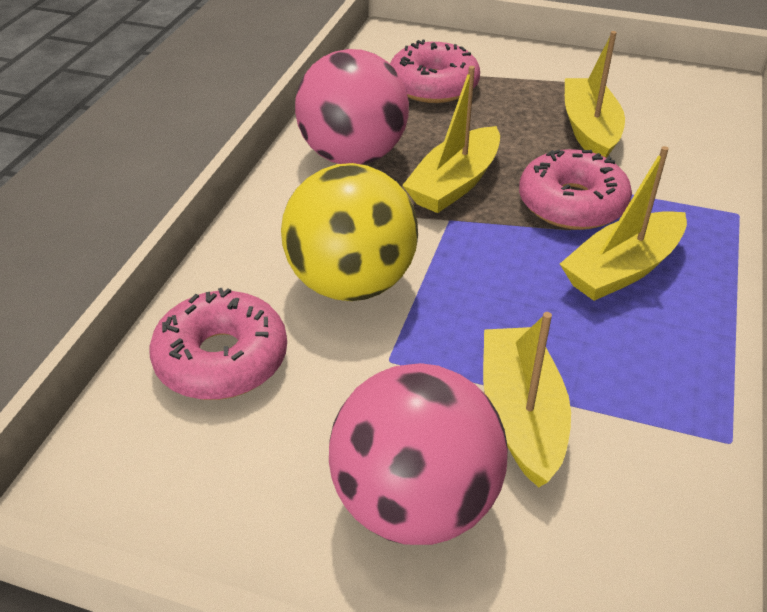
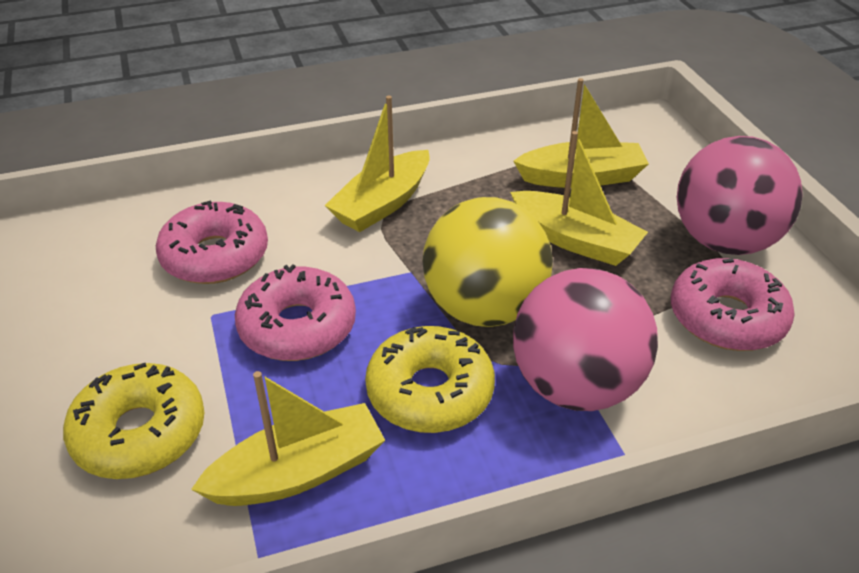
yellow donut: none = 0 -> [63,363,205,479] [365,326,495,433] = 2

